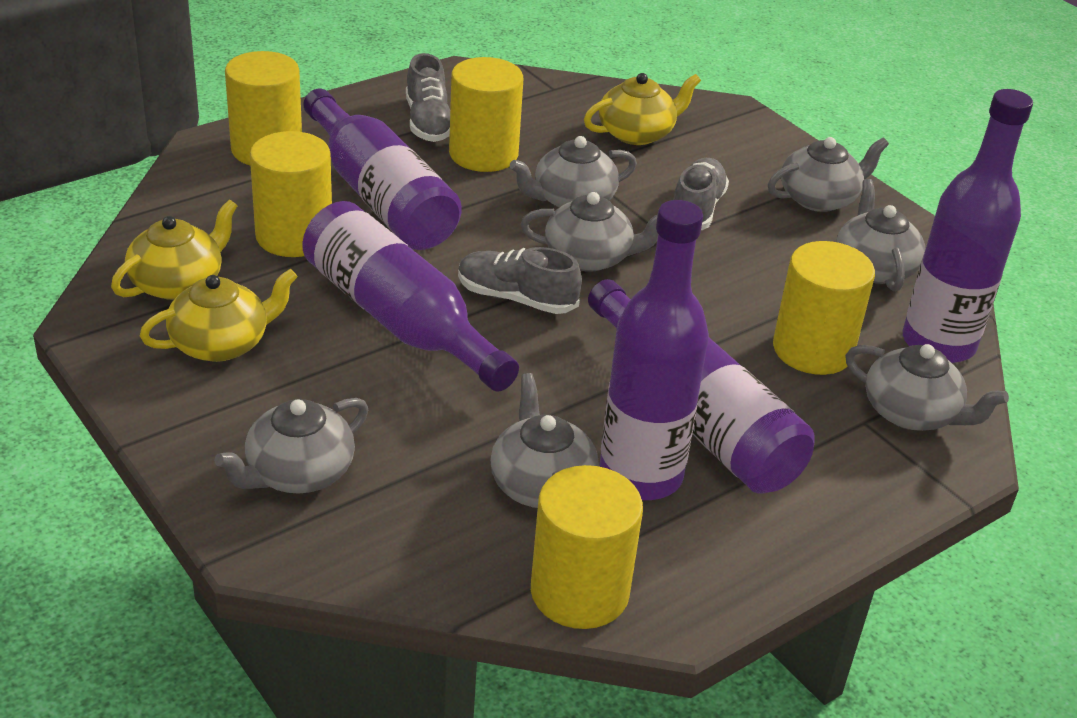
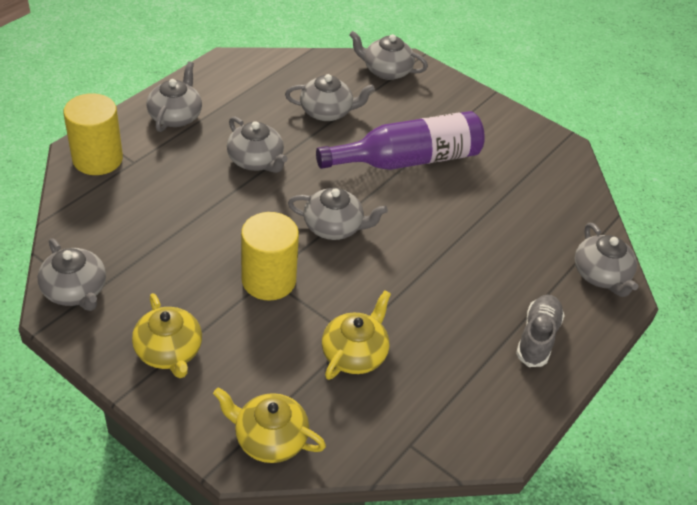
grey shoe: [406,53,450,142] [458,247,582,314] [674,158,729,230] = 3 -> [516,295,565,367] = 1
purple bottle: [302,201,519,392] [303,89,462,250] [588,279,815,493] [599,200,709,500] [903,89,1033,363] = 5 -> [316,111,485,170] = 1
yellow cylinder: [225,51,302,166] [250,131,332,257] [449,57,523,172] [531,465,643,629] [773,241,875,375] = 5 -> [63,93,123,175] [241,212,299,301] = 2

